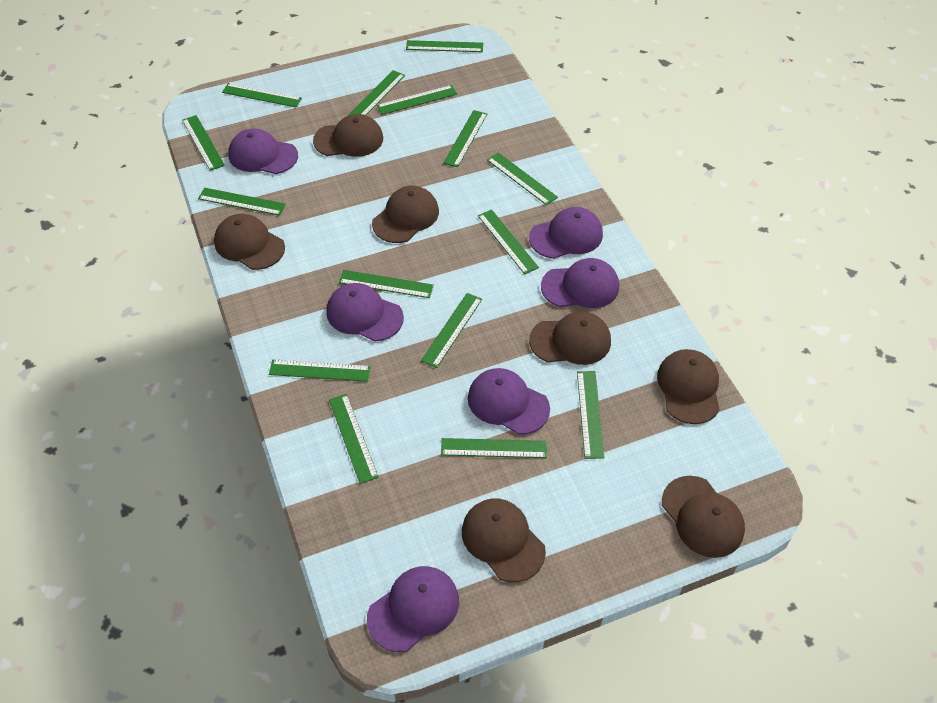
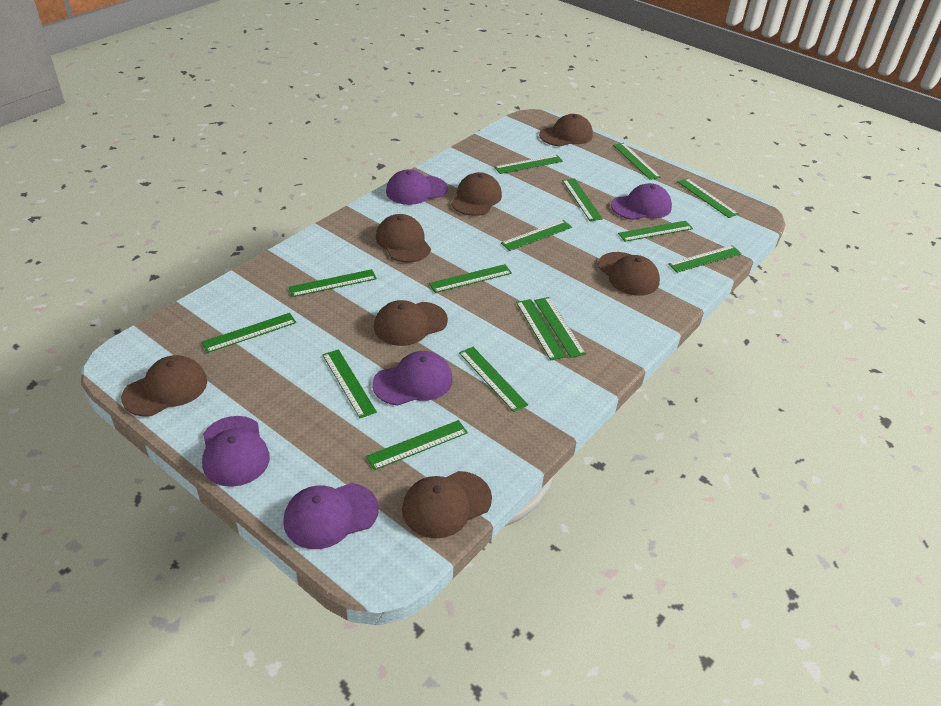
purple cap: [228,128,298,174] [326,283,404,341] [367,566,459,652] [468,368,550,435] [529,207,603,259] [541,258,619,308] = 6 -> [202,416,270,487] [283,483,379,549] [372,351,453,406] [386,169,448,205] [611,183,672,220] = 5

